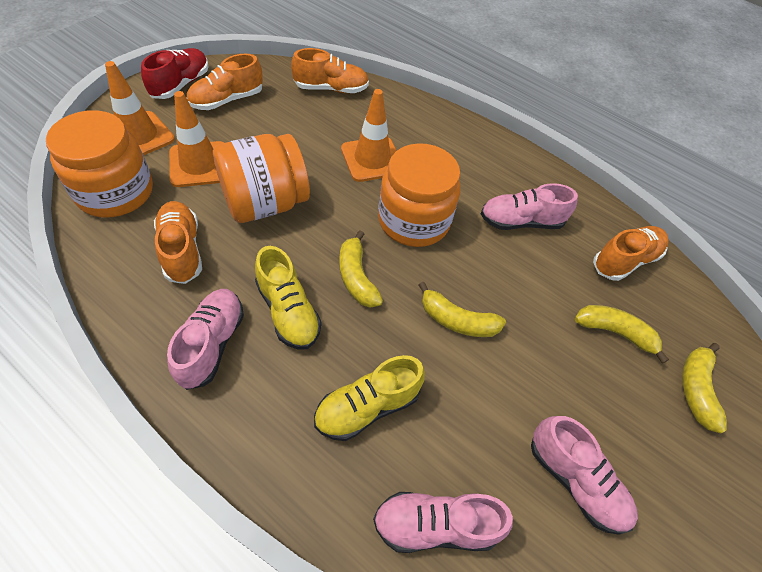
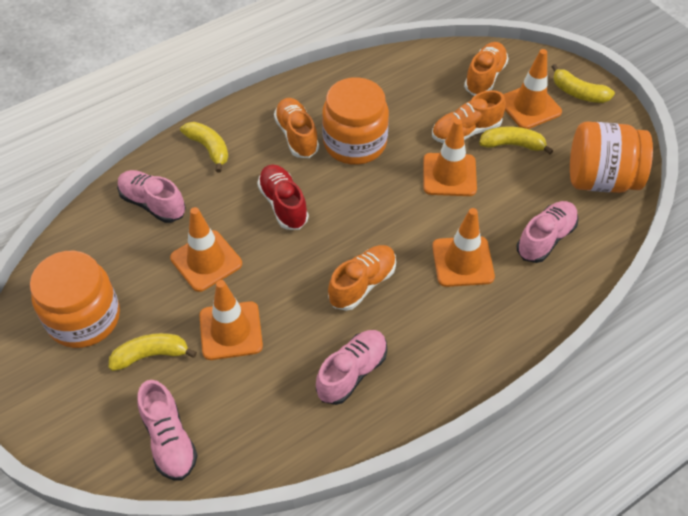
orange traffic cone: [105,61,175,156] [169,91,224,187] [341,89,397,182] = 3 -> [170,207,242,292] [199,280,263,360] [423,119,477,196] [432,208,495,287] [503,49,562,129] = 5
yellow shoe: [255,246,321,350] [314,355,425,441] = 2 -> none = 0

